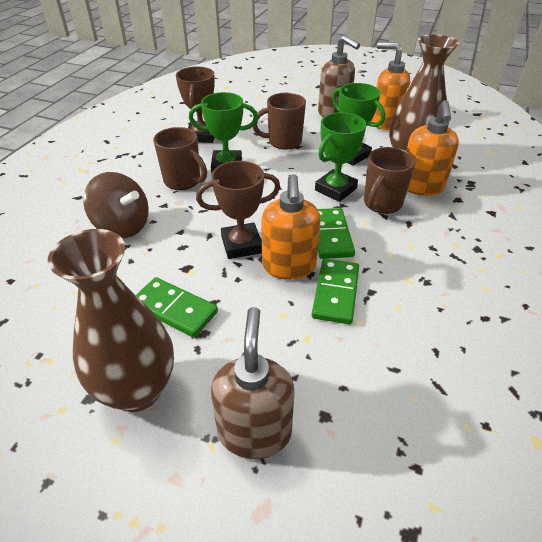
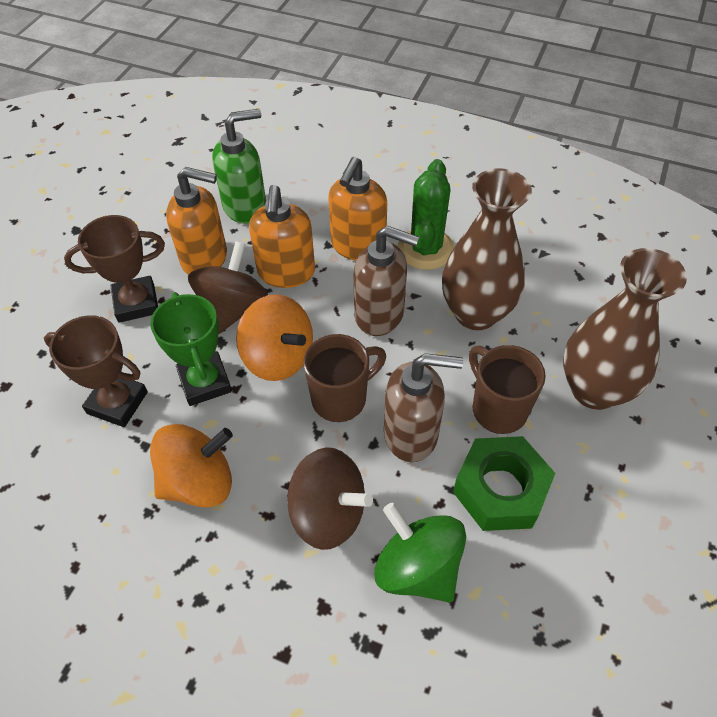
brown mug: [153,127,207,190] [253,93,306,149] [364,147,416,214] = 3 -> [303,334,386,422] [469,345,546,434] = 2
brown spinning top: [83,172,149,238] = 1 -> [188,241,268,334] [287,447,373,550] = 2
green cactus: none = 0 -> [398,159,455,270] = 1
green domino: [136,277,218,338] [312,259,359,324] [318,208,355,259] = 3 -> none = 0
green nut: none = 0 -> [453,436,555,531] = 1
green soap dispenser: none = 0 -> [212,109,266,224] = 1
green spinning top: none = 0 -> [374,503,466,603] = 1
green trophy: [189,92,258,173] [315,112,366,202] [332,83,385,166] = 3 -> [150,292,232,406] = 1
orange spinning top: none = 0 -> [150,424,233,508] [236,294,313,381] = 2

